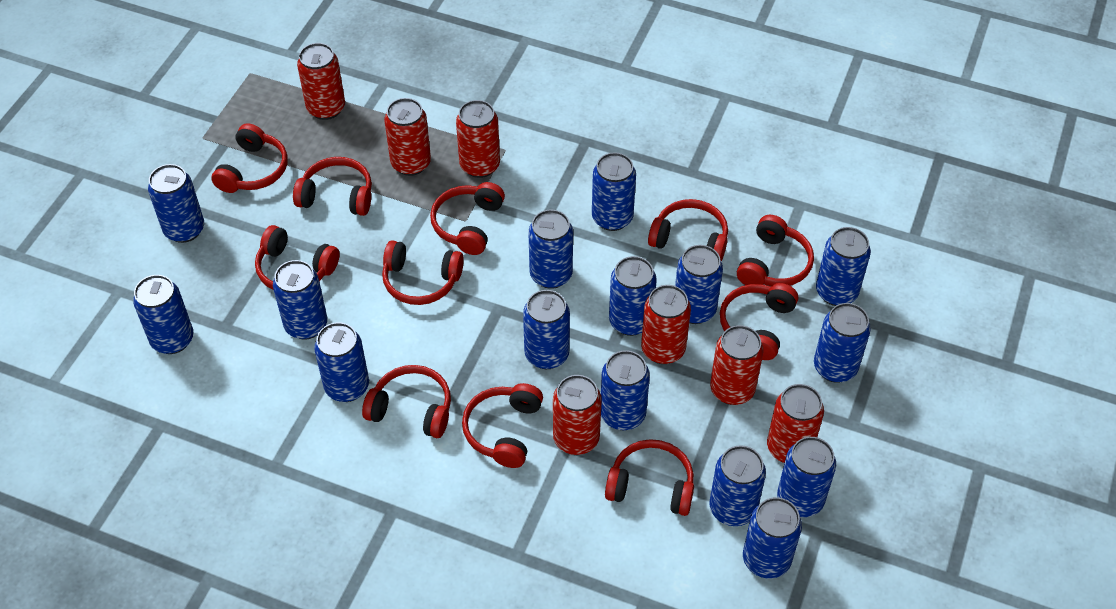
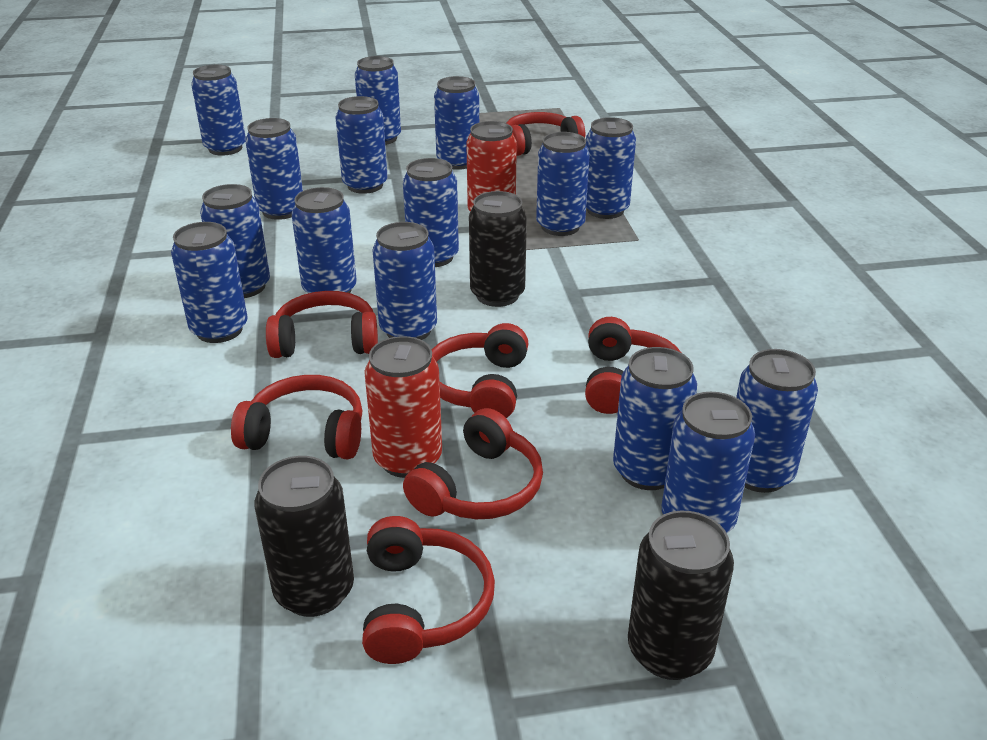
black can: none = 0 -> [255,456,354,617] [469,191,527,307] [628,511,734,680] = 3
red can: [297,43,345,120] [384,98,431,176] [456,100,500,178] [553,375,602,455] [641,285,691,364] [710,325,764,405] [767,384,824,463] = 7 -> [364,336,442,478] [466,121,517,211] = 2
red headphones: [211,123,287,193] [255,225,340,289] [293,157,372,216] [362,365,451,438] [382,241,464,305] [430,182,505,255] [462,383,543,468] [605,439,694,516] [648,199,728,261] [720,283,798,360] [737,215,814,286] = 11 -> [231,375,362,459] [266,291,378,358] [362,516,495,664] [403,408,543,519] [432,323,529,418] [507,112,585,156] [585,317,681,414] = 7

